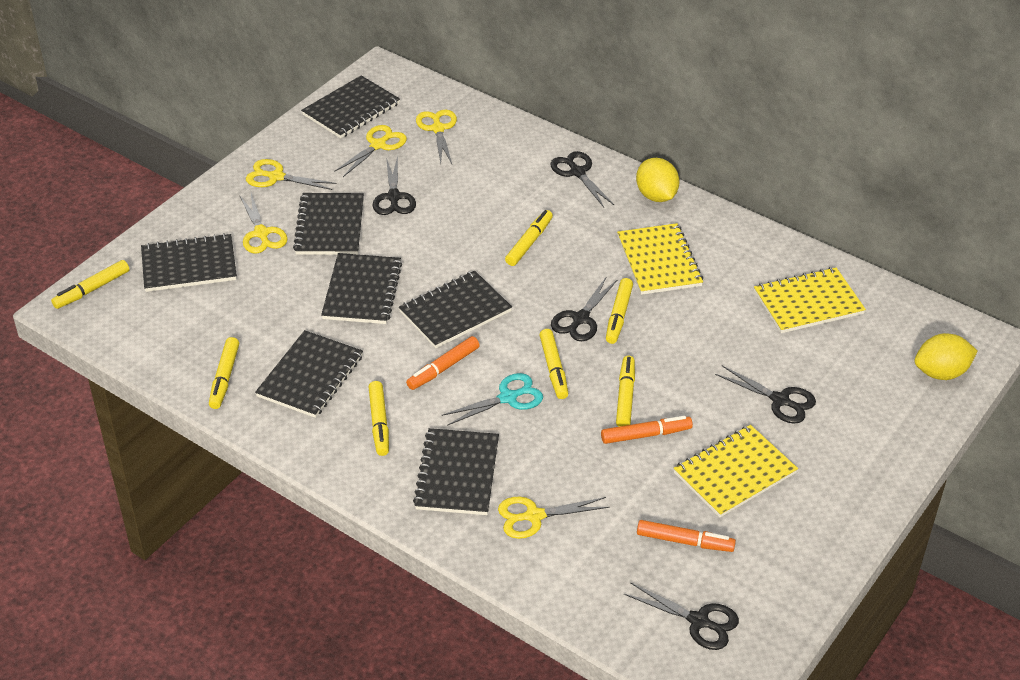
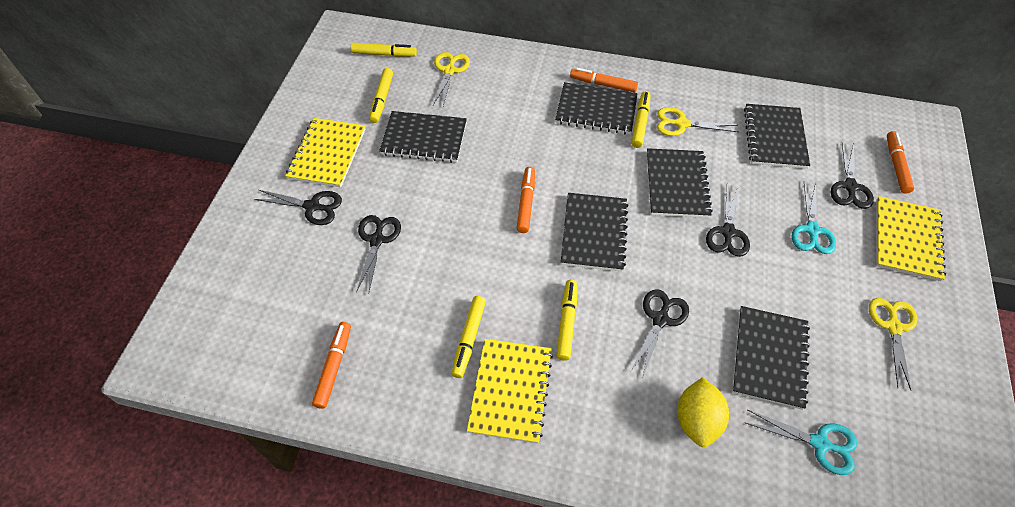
black notebook: [141,233,237,292] [255,330,363,418] [293,193,364,255] [301,76,400,138] [321,253,402,324] [399,271,512,348] [413,428,499,515] = 7 -> [379,111,467,163] [555,82,638,134] [561,193,629,272] [647,148,713,218] [732,306,810,410] [744,104,810,169] = 6
orange marker: [406,336,480,390] [601,416,693,444] [637,520,736,552] = 3 -> [312,322,351,409] [517,167,535,233] [570,68,638,93] [887,131,914,194] = 4
turquoise scissors: [441,373,543,426] = 1 -> [744,410,857,475] [792,182,836,254] = 2
yellow lemon: [636,158,680,202] [914,333,977,380] = 2 -> [677,377,729,447] = 1
yellow marker: [51,260,130,309] [209,337,239,409] [368,381,389,456] [505,210,553,266] [540,329,568,399] [606,278,633,344] [616,356,635,427] = 7 -> [351,43,417,57] [369,68,393,123] [451,296,486,378] [556,280,577,361] [631,91,651,148] = 5
yellow scissors: [240,193,288,253] [246,159,337,190] [334,125,407,177] [416,110,457,164] [498,497,610,539] = 5 -> [433,52,470,106] [657,107,738,136] [869,298,917,390] = 3

